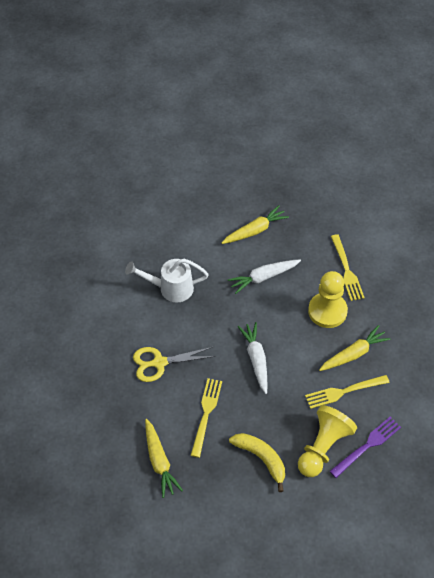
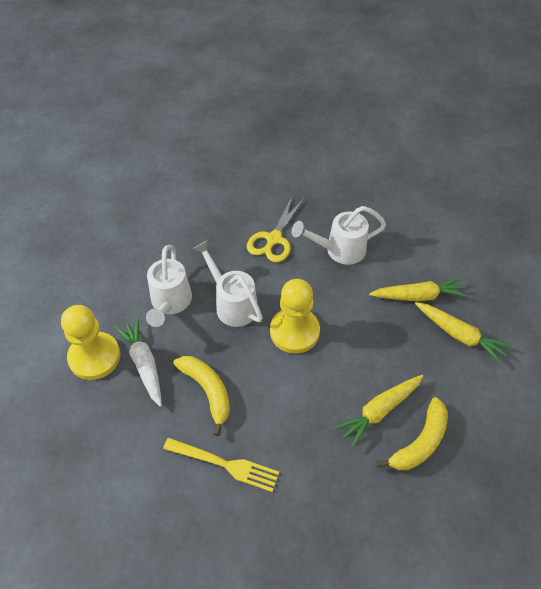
purple fork: [329,417,401,478] = 1 -> none = 0
white carrot: [228,260,301,294] [238,322,268,394] = 2 -> [115,318,162,407] = 1
white watering can: [125,259,209,302] = 1 -> [146,245,192,327] [193,240,263,327] [292,206,386,265] = 3
yellow banana: [229,433,285,492] = 1 -> [173,356,230,436] [377,397,448,470] = 2
yellow fork: [190,378,222,458] [305,375,390,409] [331,234,365,301] = 3 -> [163,438,279,492] = 1

